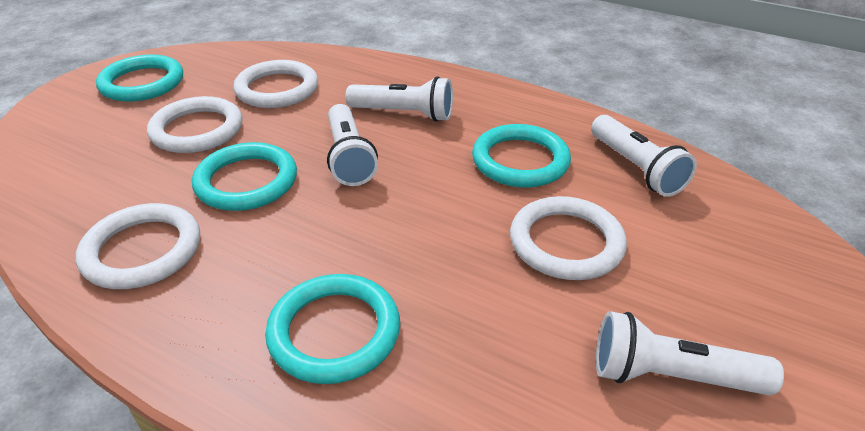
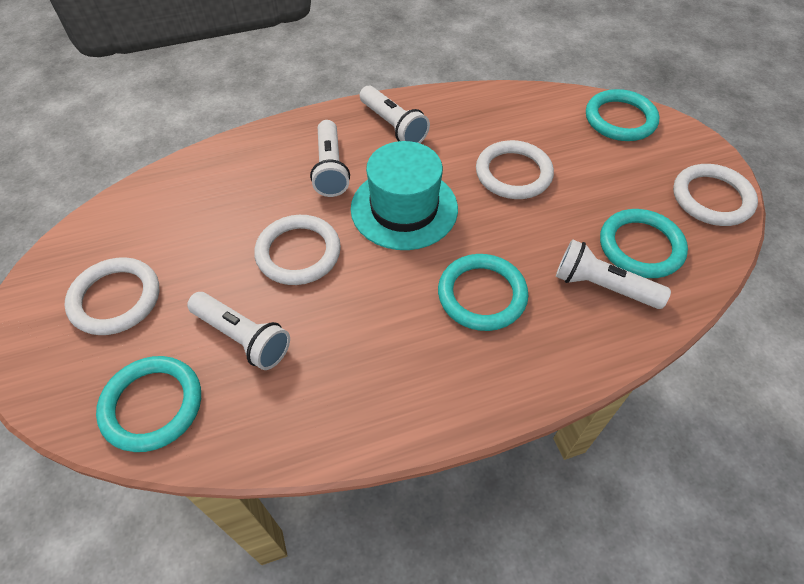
turquoise hat: none = 0 -> [351,141,458,250] = 1

